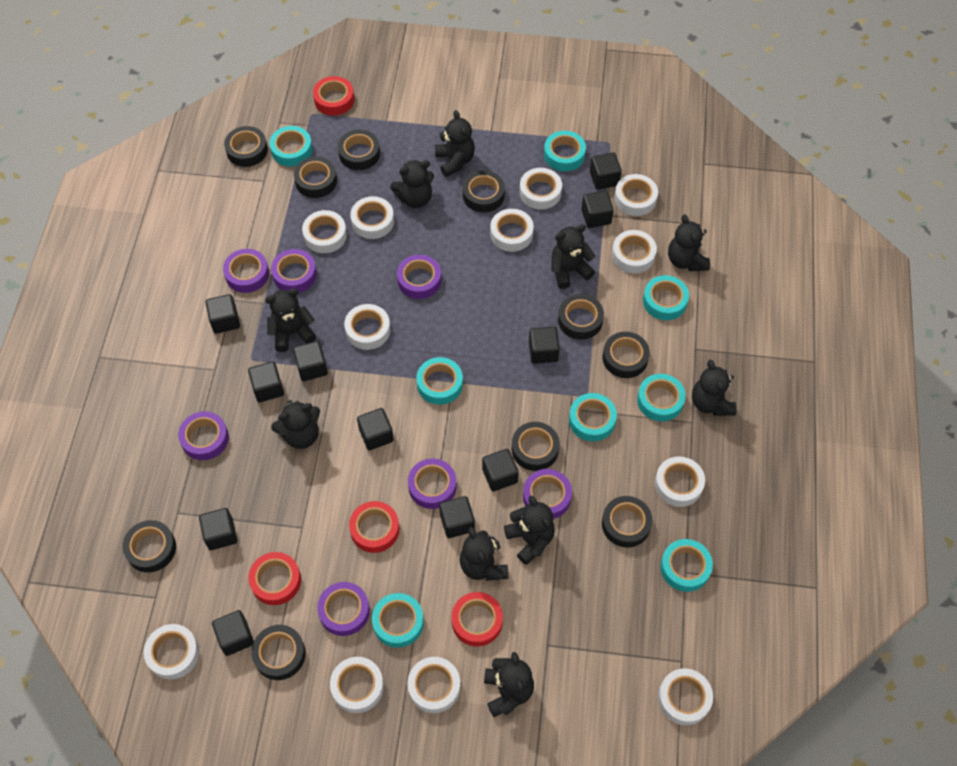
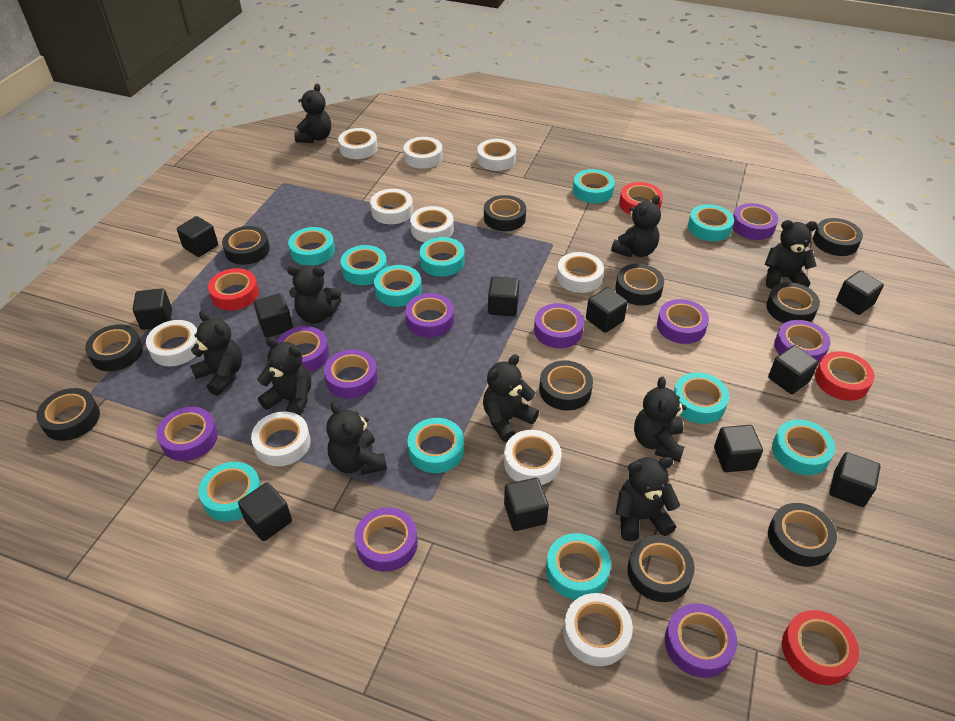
purple tape: [178,411,229,460] [223,249,269,293] [271,249,317,292] [317,582,370,636] [397,255,441,299] [408,458,457,509] [523,469,572,519] = 7 -> [156,407,218,461] [277,326,329,372] [324,349,378,399] [354,507,418,572] [405,293,454,338] [534,303,584,348] [657,299,709,344] [665,603,738,678] [732,203,778,240] [774,320,831,364] = 10
turquoise tape: [269,126,313,167] [372,593,424,648] [416,357,463,405] [544,131,586,171] [569,393,617,441] [637,374,686,421] [643,275,689,320] [660,539,713,592] = 8 -> [198,462,261,521] [288,227,335,266] [341,245,387,285] [374,265,422,307] [408,418,464,473] [419,237,465,277] [546,533,611,600] [573,169,615,203] [674,372,729,424] [688,204,734,241] [772,420,835,475] = 11
white tape: [144,624,199,679] [302,210,347,253] [330,657,384,713] [344,304,390,350] [350,196,394,239] [407,657,460,713] [490,209,534,252] [520,168,562,210] [612,230,657,274] [614,174,658,216] [655,456,705,507] [658,668,713,725] = 12 -> [146,320,197,366] [251,411,311,466] [338,128,378,159] [370,189,413,224] [403,137,443,169] [410,206,454,243] [477,139,516,171] [504,430,561,485] [557,252,604,293] [563,593,633,666] = 10

